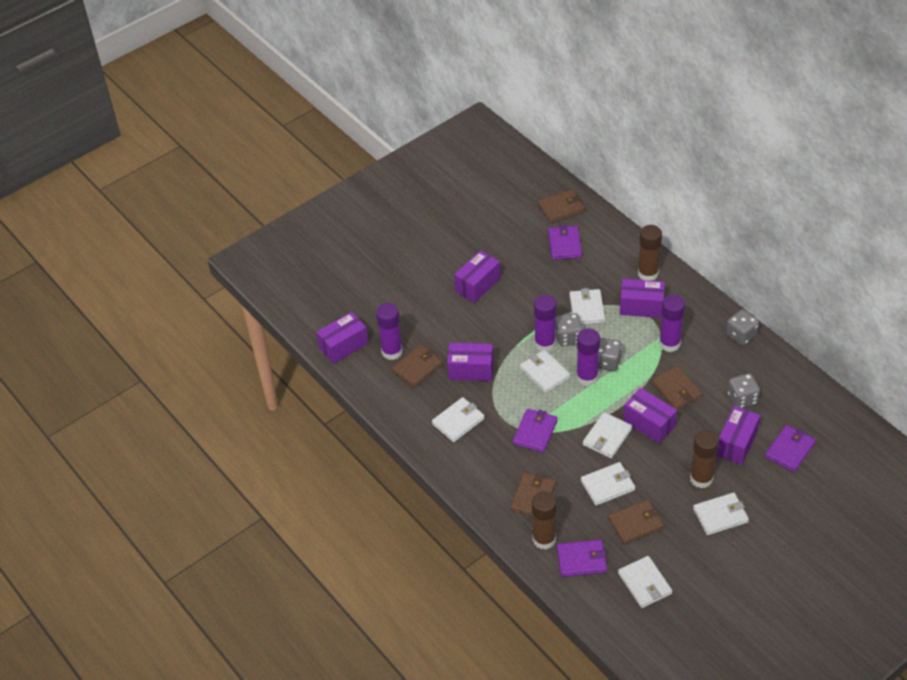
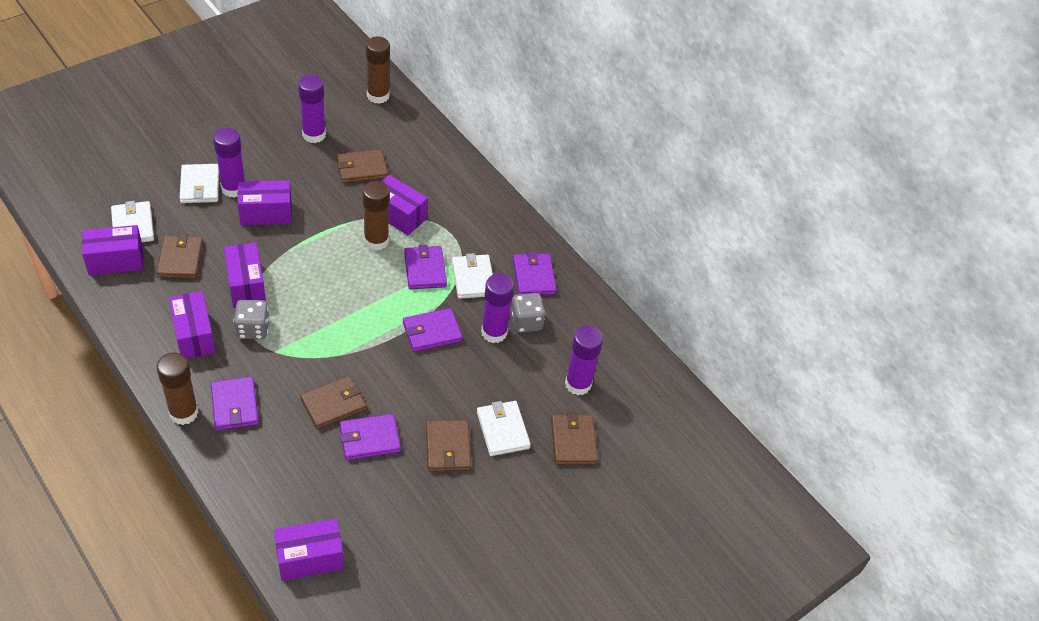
grey dice: [555,313,583,346] [598,338,622,372] [726,309,759,346] [728,373,760,408] = 4 -> [234,300,270,339] [510,293,545,333] = 2
purple wallet: [513,409,558,453] [548,225,582,260] [557,540,607,577] [765,425,816,472] = 4 -> [211,376,259,431] [339,414,401,460] [403,308,463,352] [404,245,447,289] [513,252,557,295] = 5
white wallet: [432,397,485,442] [520,349,570,393] [569,288,605,325] [581,462,635,506] [583,412,632,458] [618,556,672,608] [693,492,749,535] = 7 -> [111,201,154,242] [180,164,219,203] [452,253,493,299] [477,401,531,456] = 4

